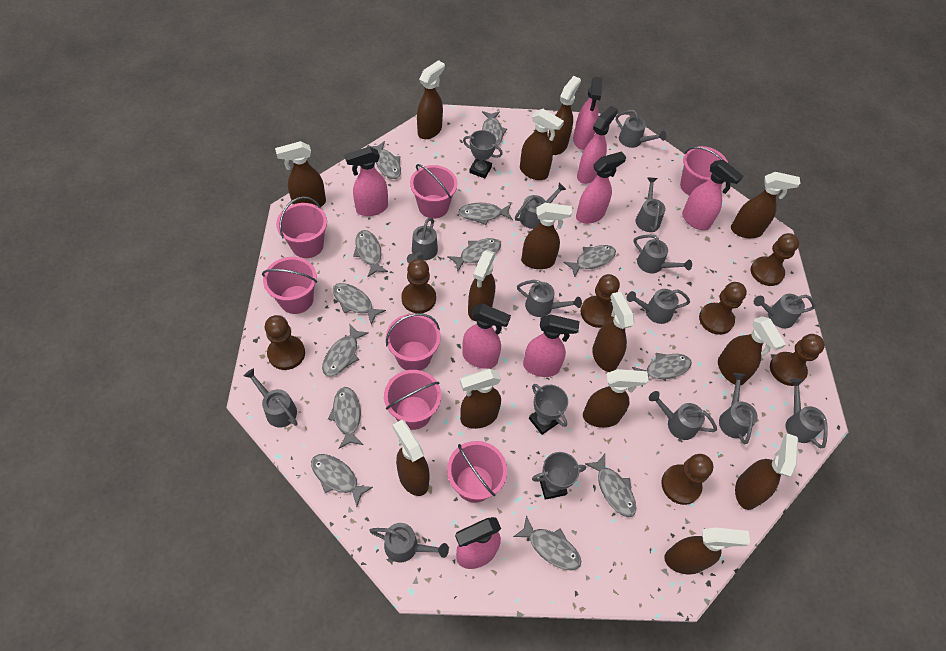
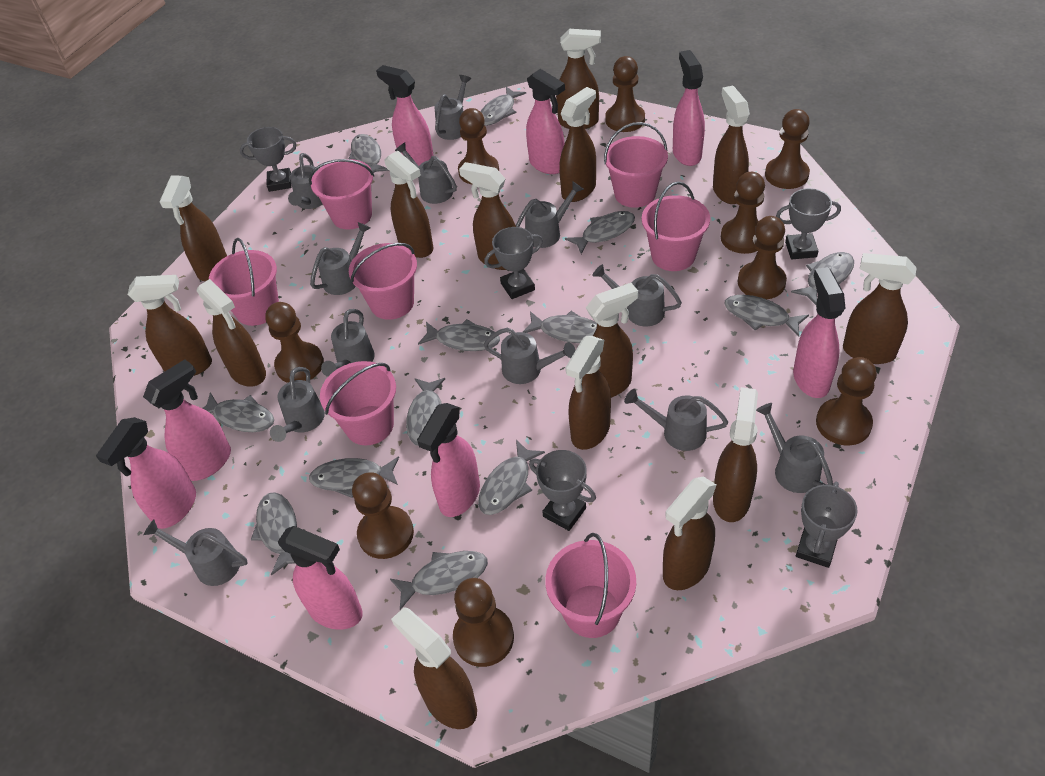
brown pawn: [265,315,305,370] [401,259,436,313] [580,274,620,328] [661,454,713,505] [699,282,747,335] [750,233,799,286] [770,334,825,386] = 7 -> [265,302,324,383] [352,472,414,559] [453,578,514,667] [458,108,499,184] [605,56,645,132] [721,172,765,254] [738,216,787,299] [765,109,810,189] [816,357,877,446] = 9
grey trophy: [463,130,503,178] [529,384,568,435] [532,452,586,500] = 3 -> [240,127,297,192] [484,227,543,299] [529,450,596,531] [776,188,841,260] [796,482,858,568] = 5
grey watering can: [244,368,298,427] [369,523,449,563] [407,218,438,263] [515,183,567,229] [517,280,582,317] [616,110,666,148] [627,289,690,324] [634,235,692,273] [636,178,665,232] [649,391,717,440] [719,373,758,444] [754,294,815,328] [786,378,828,448] = 13 -> [143,519,248,586] [270,367,325,442] [288,153,323,209] [310,222,371,295] [321,309,375,377] [395,142,457,204] [434,75,471,140] [483,328,576,384] [516,181,584,248] [592,264,682,326] [624,389,728,451] [756,403,833,493] = 12

